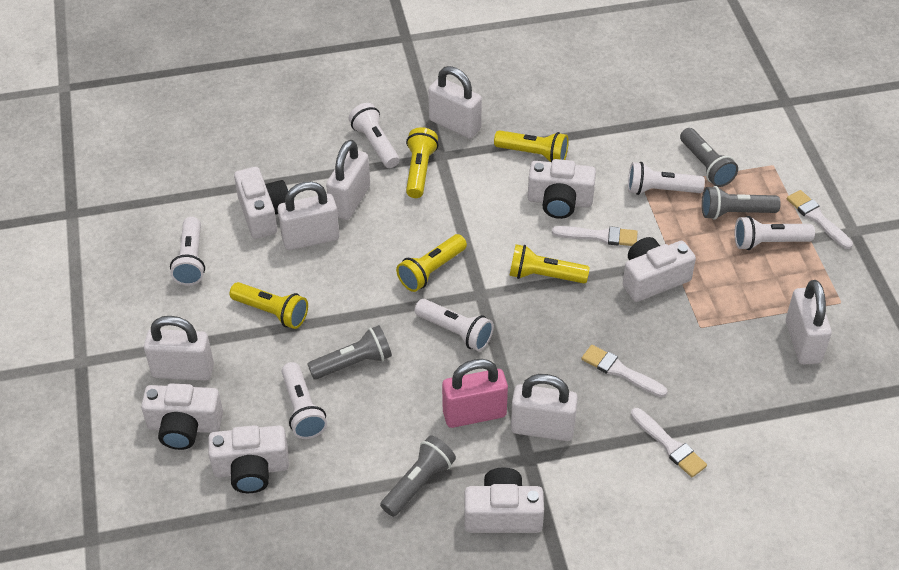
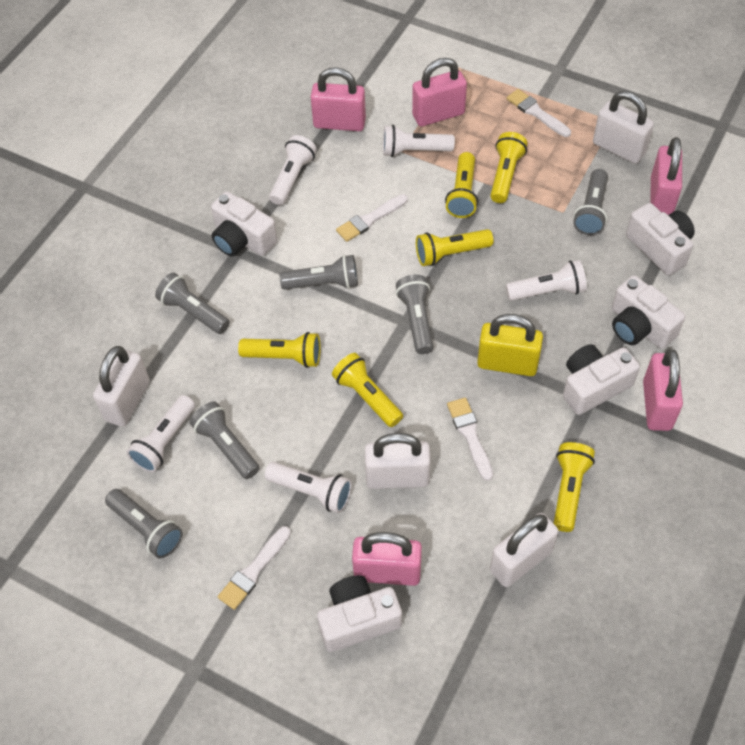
grey flashlight: [308,325,392,380] [380,435,456,517] [680,128,738,187] [702,186,781,220] = 4 -> [105,489,183,558] [155,272,230,334] [189,401,260,479] [280,255,358,290] [396,275,434,354] [573,169,608,235] = 6
pink padlock: [442,359,508,428] = 1 -> [311,67,366,131] [352,532,422,586] [412,58,467,127] [643,349,683,431] [650,137,682,215] = 5
white camera: [141,383,223,450] [208,425,289,493] [234,167,288,239] [465,467,544,533] [528,159,596,219] [623,237,696,302] = 6 -> [211,191,277,257] [317,575,402,652] [563,344,640,415] [612,275,685,349] [626,203,695,276] = 5
white flashlight: [170,217,205,286] [281,362,327,439] [349,103,400,168] [415,299,494,351] [628,162,705,195] [734,216,815,250] = 6 -> [127,395,195,472] [265,462,352,513] [269,135,317,205] [383,125,455,157] [506,260,587,301] = 5
white padlock: [144,316,214,381] [278,181,340,250] [326,140,370,220] [428,66,482,139] [511,374,578,441] [786,280,832,365] = 6 -> [93,346,150,427] [365,433,431,489] [490,513,558,587] [593,91,654,164] = 4
yellow flashlight: [230,282,308,329] [396,234,467,292] [406,127,438,198] [494,130,569,162] [509,244,590,283] = 5 -> [238,332,321,368] [332,353,403,427] [416,229,493,266] [445,152,478,218] [490,132,527,203] [554,442,595,532] = 6
yellow padlock: none = 0 -> [477,314,543,376] = 1

